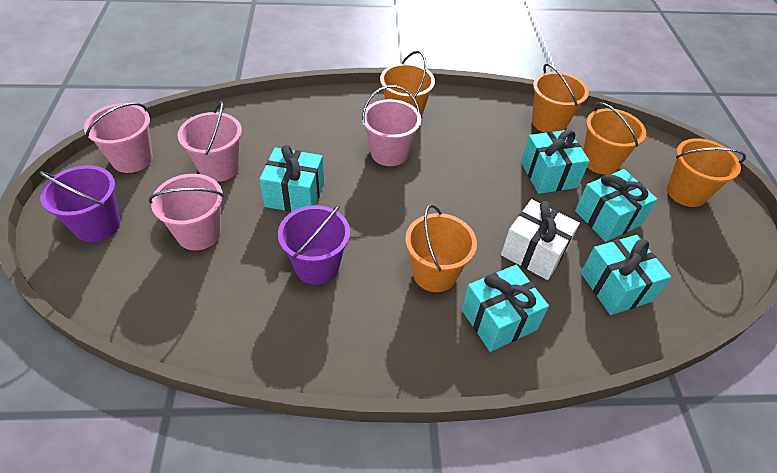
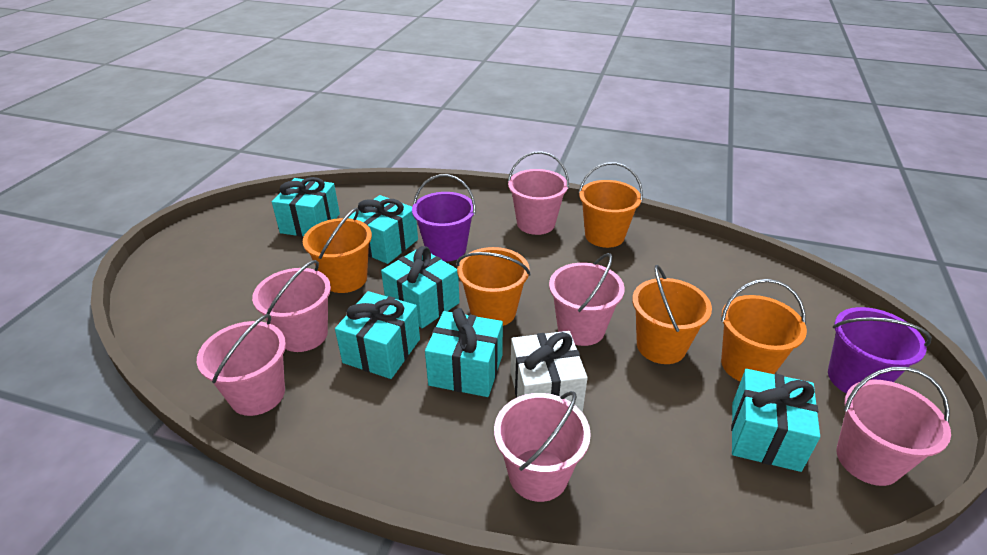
pink bucket: [84,103,152,173] [148,174,224,250] [178,101,242,182] [362,85,421,166] = 4 -> [197,314,286,416] [252,260,331,352] [494,391,591,502] [508,151,569,235] [549,253,625,346] [836,367,951,486] = 6
turquoise gift: [259,145,324,212] [461,265,549,352] [521,130,590,194] [575,169,658,242] [581,235,671,315] = 5 -> [272,177,340,237] [335,291,420,379] [349,195,418,264] [381,246,460,328] [425,308,503,397] [731,369,820,472] = 6

